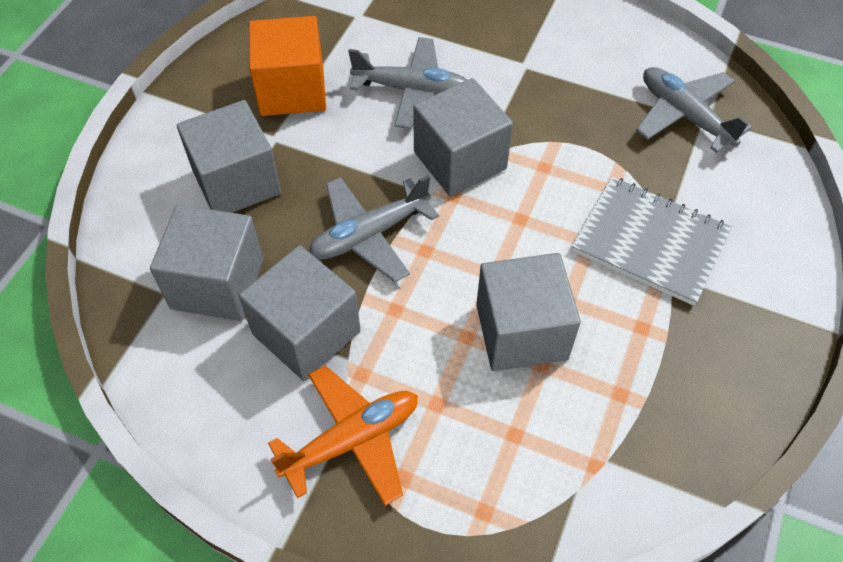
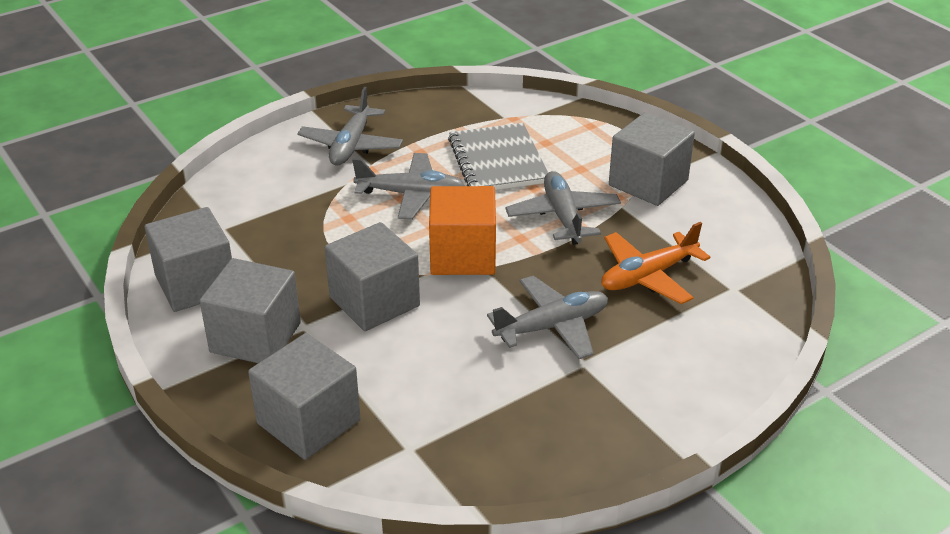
grey plane: [309,175,439,282] [348,37,467,129] [636,67,752,153] = 3 -> [297,87,403,165] [352,153,465,220] [487,276,608,359] [505,171,621,245] = 4

